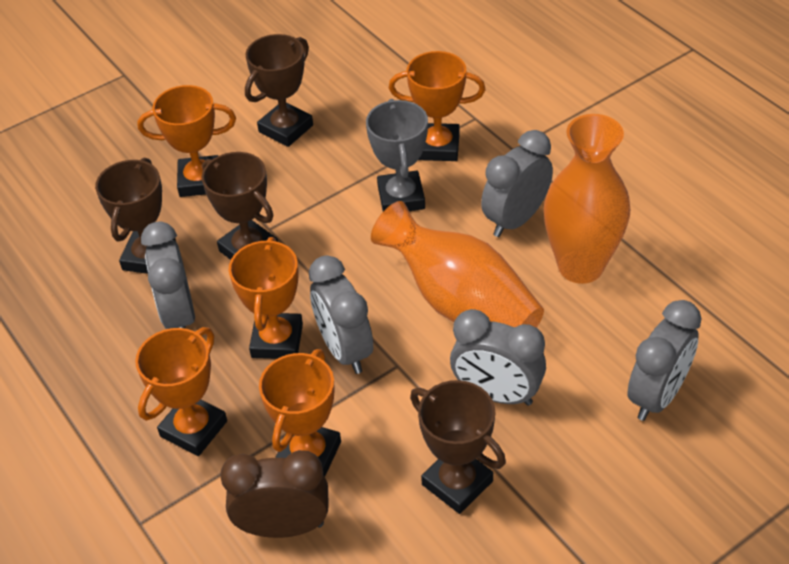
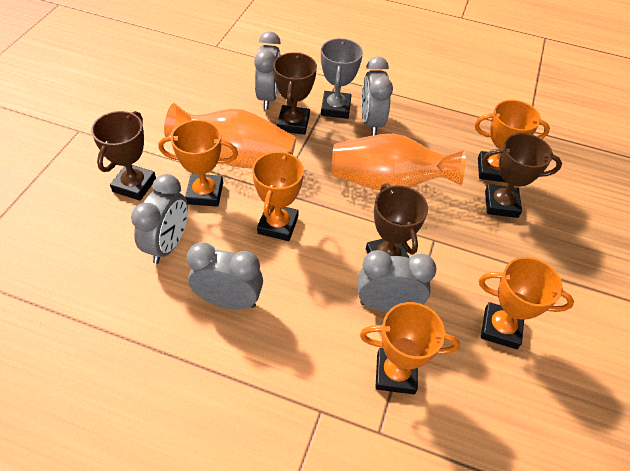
brown clock: [220,450,328,538] = 1 -> none = 0

